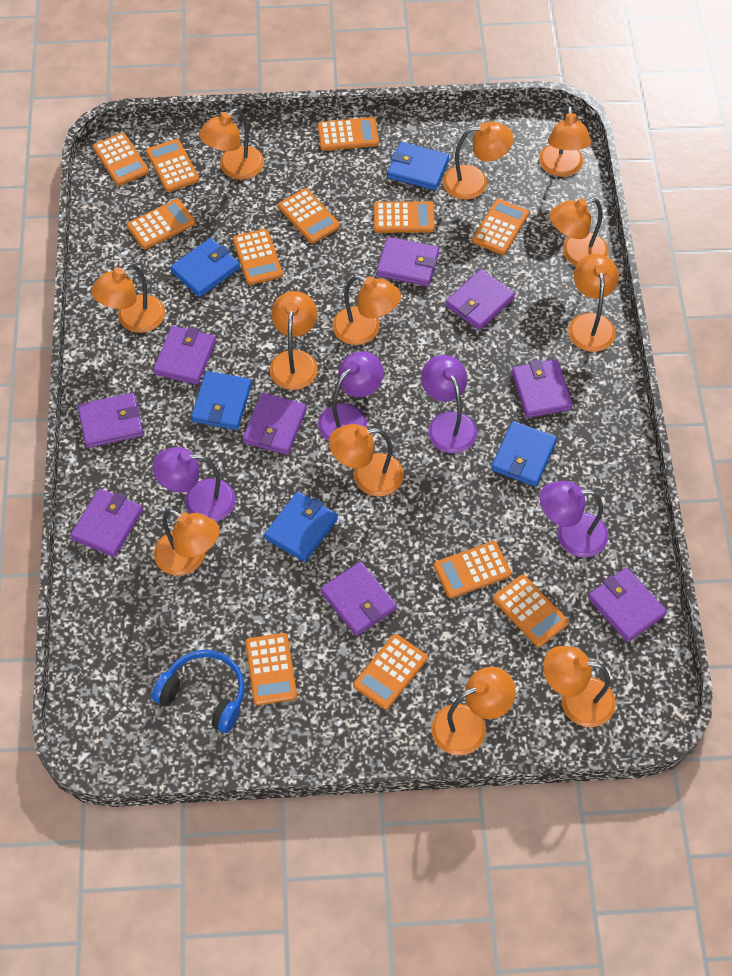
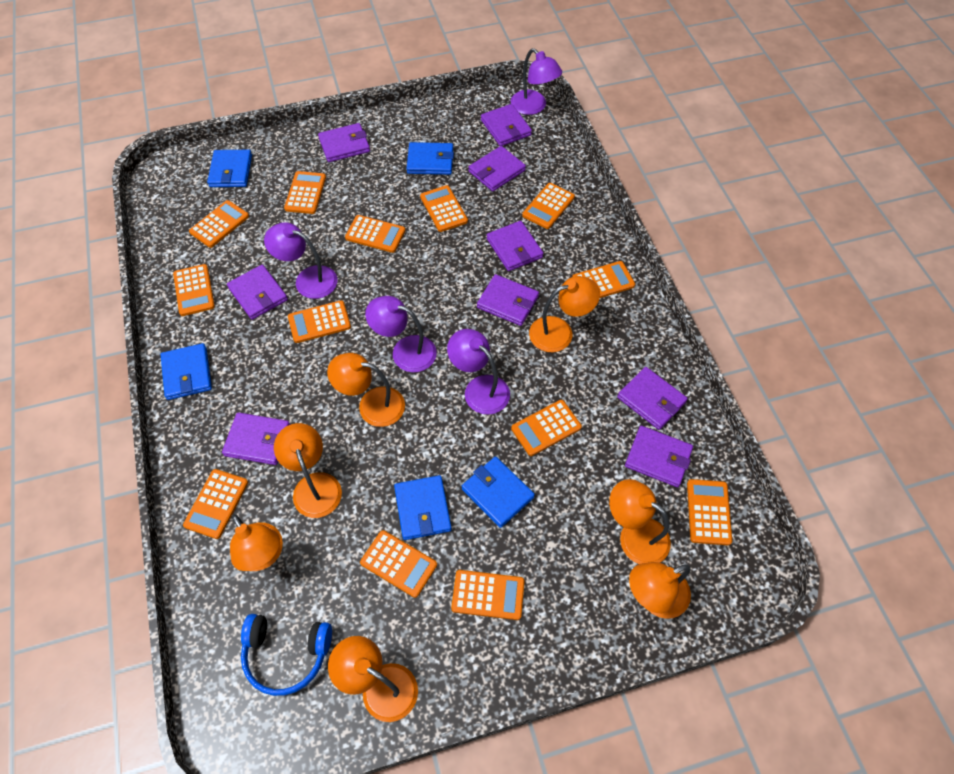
orange calculator: [93,133,149,186] [127,199,195,249] [146,139,199,192] [233,229,283,285] [245,633,297,705] [278,188,340,244] [318,117,379,151] [353,634,428,710] [373,201,435,233] [434,541,511,598] [472,199,529,255] [493,575,569,647] = 12 -> [173,264,215,316] [183,469,248,539] [189,200,249,248] [284,171,326,214] [288,300,351,343] [345,215,406,253] [360,530,437,598] [420,185,468,232] [451,570,525,620] [511,400,582,456] [522,183,575,229] [572,261,635,298] [687,479,732,545] = 13
orange lamp: [91,263,165,333] [154,509,220,576] [199,108,264,180] [270,291,318,390] [329,424,404,496] [332,275,401,345] [431,667,516,755] [443,122,513,199] [539,106,591,177] [543,646,616,727] [550,198,609,266] [568,254,619,352] = 12 -> [230,514,283,571] [274,423,342,518] [327,353,405,427] [328,636,418,722] [529,276,600,352] [609,479,671,564] [629,562,691,619] = 7

